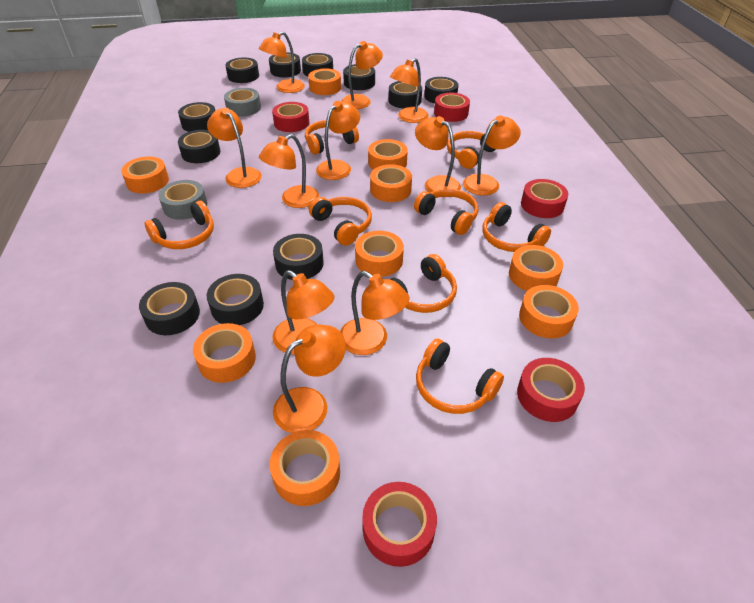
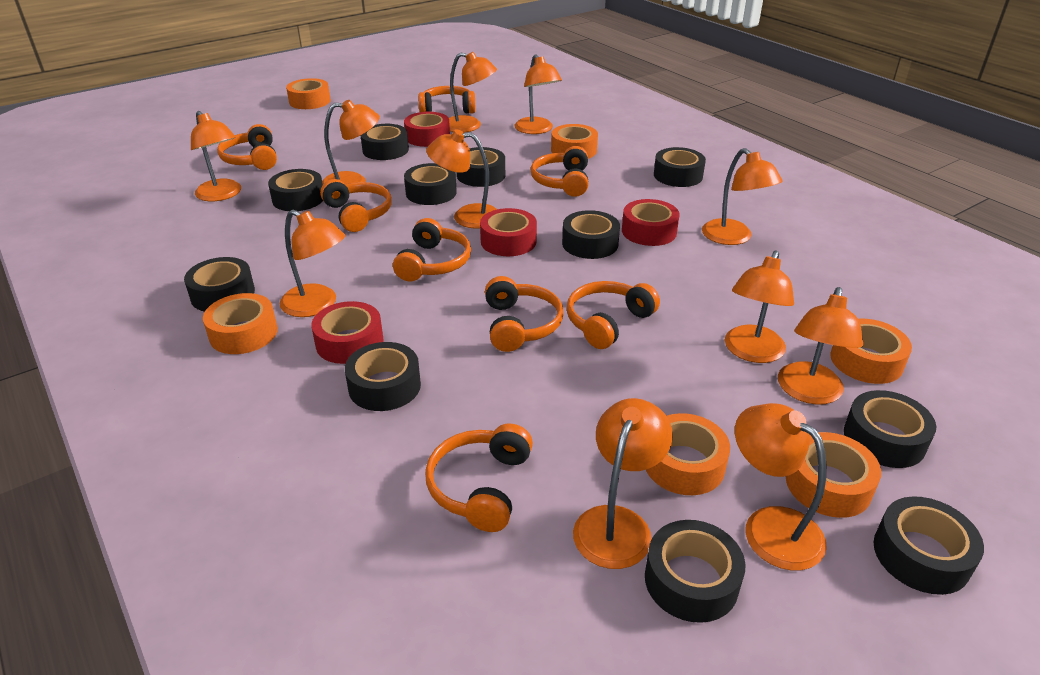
grey tape: [158,180,207,220] [224,88,261,117] = 2 -> none = 0
orange tape: [121,157,169,194] [193,323,256,383] [270,430,340,506] [308,68,341,95] [355,231,404,277] [368,139,408,170] [370,164,412,202] [509,245,563,291] [519,285,579,338] = 9 -> [203,293,278,354] [286,78,331,109] [551,124,598,159] [646,413,730,495] [786,432,881,518] [830,318,912,384] = 6
red tape: [272,102,309,132] [362,482,437,567] [434,93,470,122] [517,358,585,422] [521,179,568,218] = 5 -> [311,301,384,364] [404,112,450,147] [480,208,537,256] [622,199,680,246] = 4

